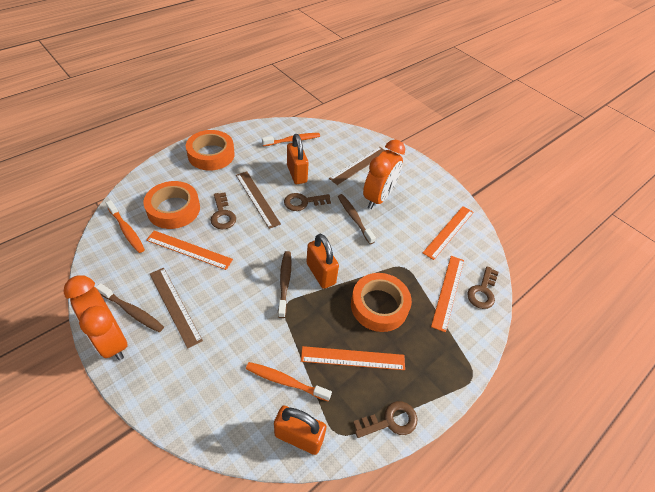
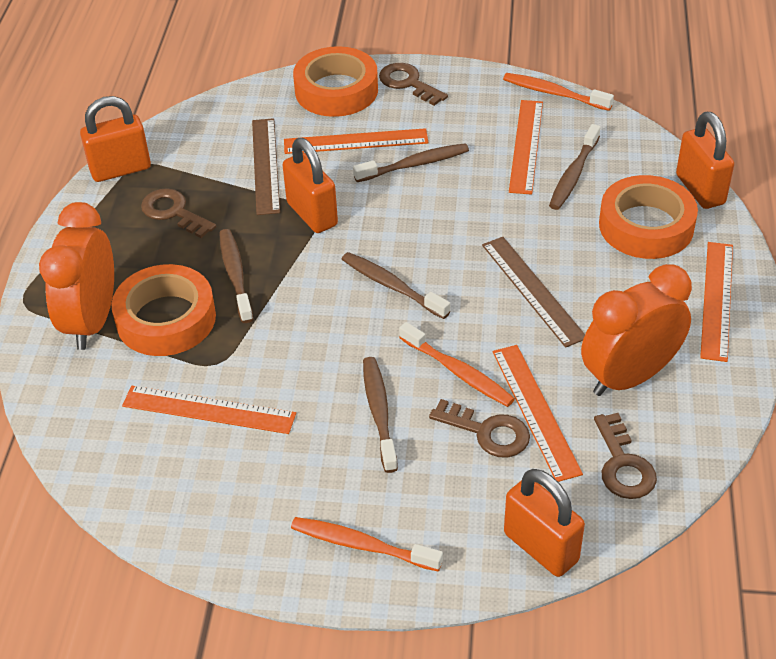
brown ruler: [150,268,203,349] [236,171,281,229] [329,147,385,185] = 3 -> [252,118,280,215] [482,237,585,348] = 2
brown toothbrush: [96,283,164,332] [278,251,291,318] [338,194,376,244] = 3 -> [219,229,253,323] [342,252,450,319] [353,143,469,182] [363,357,398,473] [549,124,600,210] = 5
orange padlock: [274,406,327,455] [287,134,308,184] [306,234,339,289] = 3 -> [80,96,151,182] [283,138,338,233] [504,469,585,577] [676,112,734,209] = 4
orange ruler: [146,230,233,270] [301,346,405,370] [423,206,474,260] [431,256,464,332] = 4 -> [122,386,296,434] [284,128,428,154] [492,345,583,482] [509,100,543,195] [700,242,733,362] = 5

